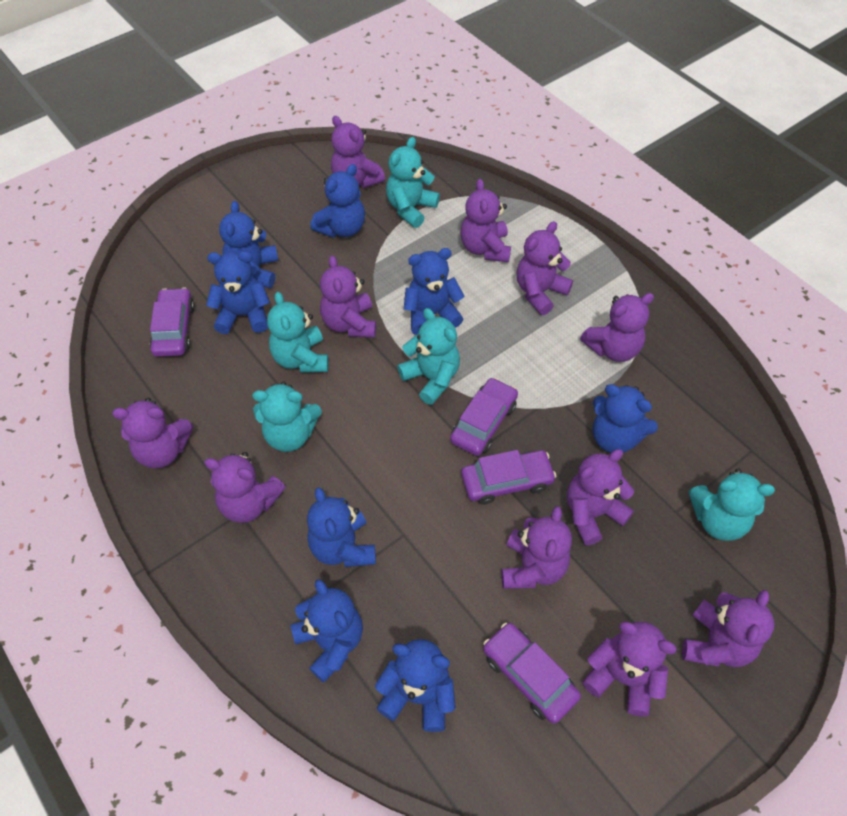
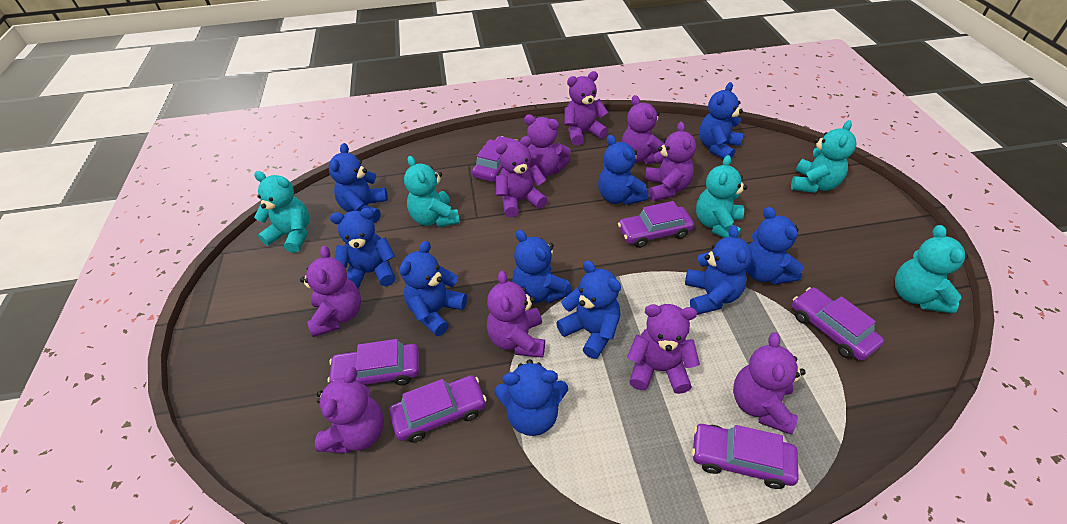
blue teddy bear: [206,251,270,334] [219,201,278,288] [290,579,363,683] [307,487,376,567] [310,164,365,238] [375,639,456,732] [404,248,465,335] [593,384,658,453] = 8 -> [328,143,388,223] [330,208,395,289] [399,241,467,336] [495,359,568,436] [512,230,572,303] [556,260,621,359] [598,135,649,205] [685,225,752,315] [699,82,743,159] [745,207,803,285] = 10
purple car: [149,288,194,357] [450,377,518,456] [461,450,556,505] [483,623,581,724] = 4 -> [327,339,419,385] [389,375,487,443] [472,136,519,182] [618,201,694,248] [692,424,799,489] [792,287,884,361] = 6
purple teddy bear: [112,398,193,468] [204,452,286,523] [320,255,376,338] [331,116,385,188] [461,179,511,262] [501,506,572,589] [516,221,573,315] [567,449,634,545] [580,293,654,362] [582,621,677,717] [682,590,774,667] = 11 -> [300,246,361,337] [315,367,384,453] [487,270,545,358] [496,136,547,218] [524,114,571,177] [565,71,608,146] [621,95,664,164] [627,304,700,394] [645,122,696,201] [733,332,806,434] = 10

